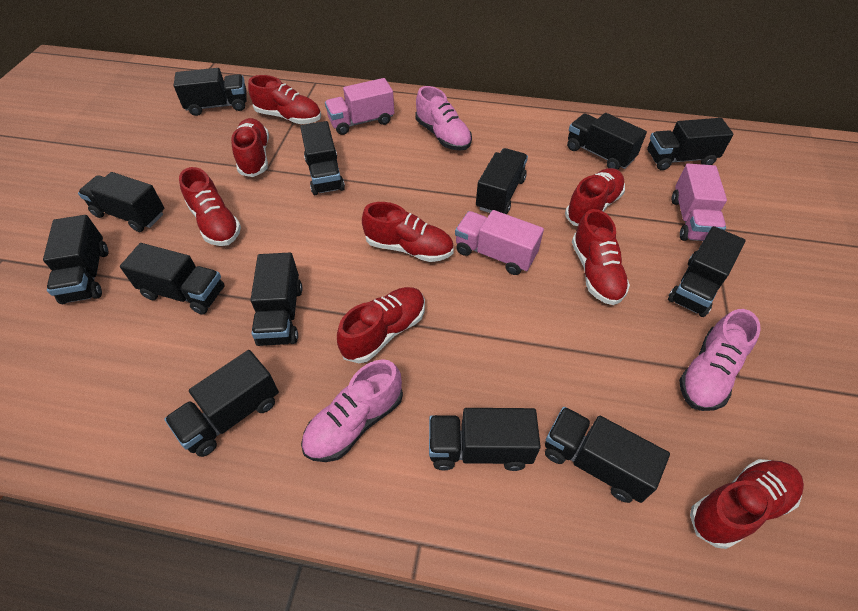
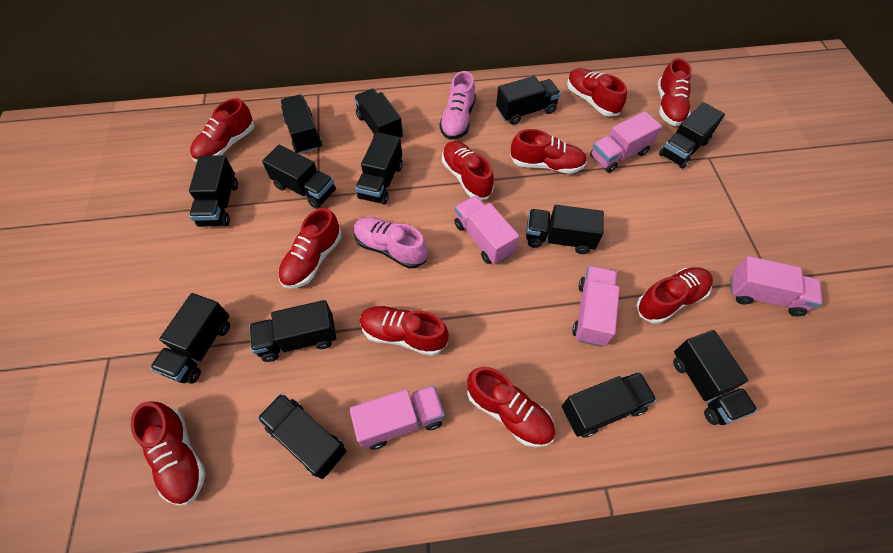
pink shoe: [301,359,403,462] [415,86,472,151] [679,309,761,411] = 3 -> [354,217,427,269] [439,71,476,140] = 2
pink truck: [325,78,394,135] [455,210,544,275] [672,164,727,241] = 3 -> [349,385,445,449] [454,195,519,265] [572,266,620,347] [590,111,662,173] [731,256,822,316] = 5
red shoe: [179,167,241,246] [231,118,269,177] [248,75,321,124] [337,287,425,363] [362,202,454,262] [565,168,625,226] [572,209,630,305] [690,459,804,549] = 8 -> [131,401,206,506] [190,98,255,162] [278,208,342,289] [360,306,449,356] [442,141,494,200] [467,367,555,447] [510,129,587,174] [567,68,627,116] [636,267,713,324] [658,58,692,126] = 10

